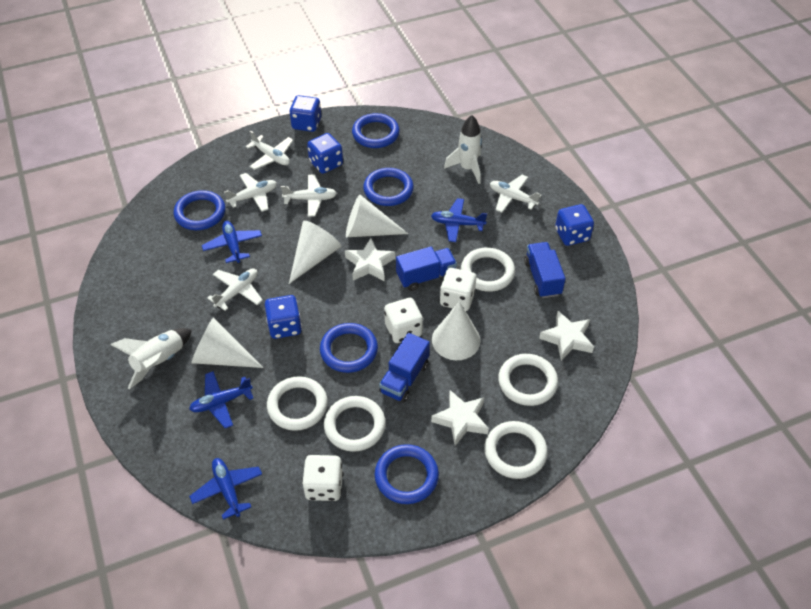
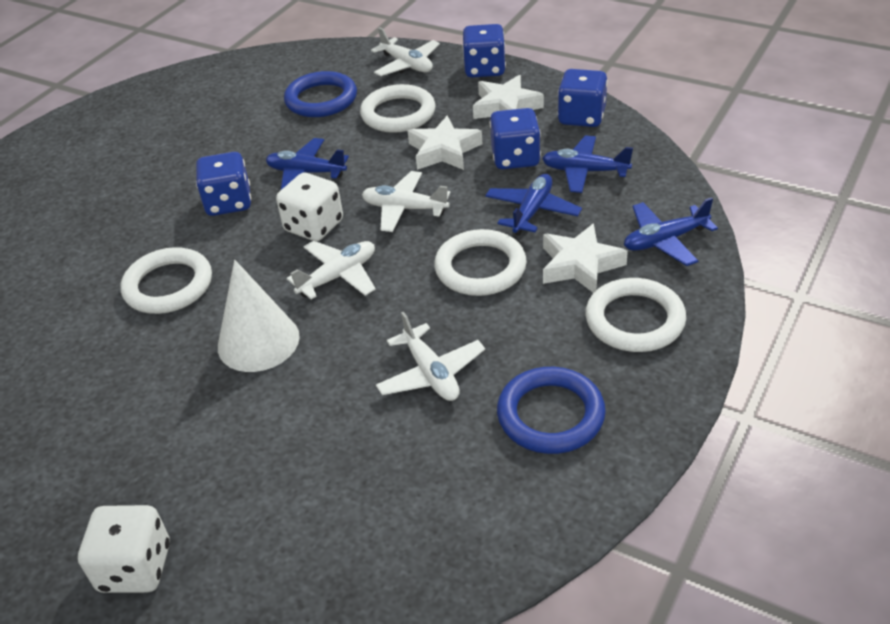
blue ring: [173,190,225,230] [320,323,378,373] [352,113,400,148] [363,168,414,206] [375,444,439,504] = 5 -> [284,71,357,117] [497,367,606,454] = 2
blue truck: [379,333,430,402] [396,246,457,291] [524,242,566,298] = 3 -> none = 0
white cone: [191,318,263,368] [289,221,341,284] [346,195,408,237] [432,301,480,360] = 4 -> [218,260,300,372] = 1
white dice: [302,455,343,501] [384,298,423,343] [440,268,476,311] = 3 -> [78,505,170,593] [276,173,343,241] = 2
white plane: [207,269,263,311] [224,173,277,212] [246,131,293,170] [281,174,337,217] [490,175,542,213] = 5 -> [287,241,375,299] [362,171,450,232] [371,27,440,76] [376,312,485,401] = 4
white ring: [267,376,328,431] [324,396,386,452] [461,248,515,292] [484,421,548,479] [498,354,558,406] = 5 -> [121,247,212,314] [360,84,435,133] [434,229,527,296] [586,278,686,352] = 4
white rocket: [110,328,192,389] [444,115,482,184] = 2 -> none = 0

